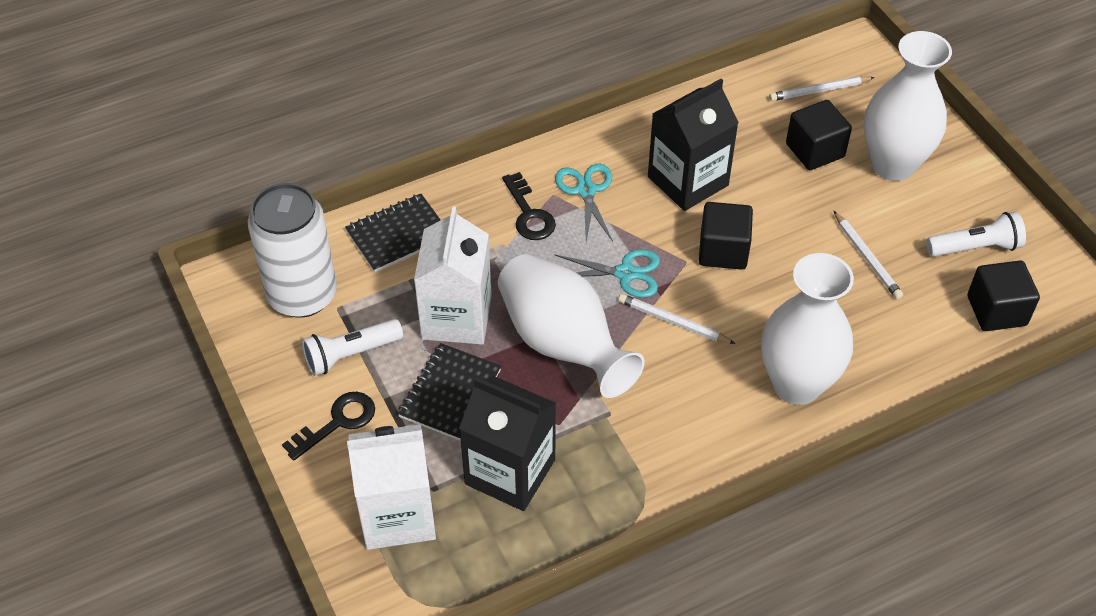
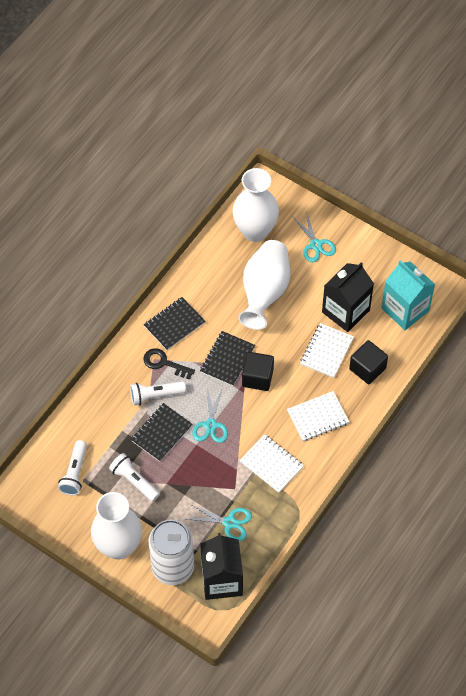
black cube: [699,202,753,270] [786,100,852,170] [967,261,1040,331] = 3 -> [242,352,274,391] [349,340,388,384] = 2
black key: [282,392,375,461] [502,172,556,240] = 2 -> [143,348,195,380] = 1
black notebook: [345,194,440,272] [397,343,501,441] = 2 -> [131,403,193,462] [144,297,205,350] [200,331,255,386] = 3
turquoise carton: none = 0 -> [381,260,435,330] = 1
turquoise scissors: [555,164,613,241] [555,249,660,298] = 2 -> [187,504,252,541] [192,389,228,443] [293,211,336,262] = 3
white carton: [347,424,436,550] [414,206,492,345] = 2 -> none = 0
white flashlight: [302,319,403,376] [926,212,1026,257] = 2 -> [58,440,87,496] [109,453,160,502] [130,381,186,406] = 3
white notebook: none = 0 -> [240,434,304,493] [287,391,349,441] [300,323,354,378] = 3
white pencil: [618,294,736,344] [769,76,875,101] [834,211,903,299] = 3 -> none = 0

